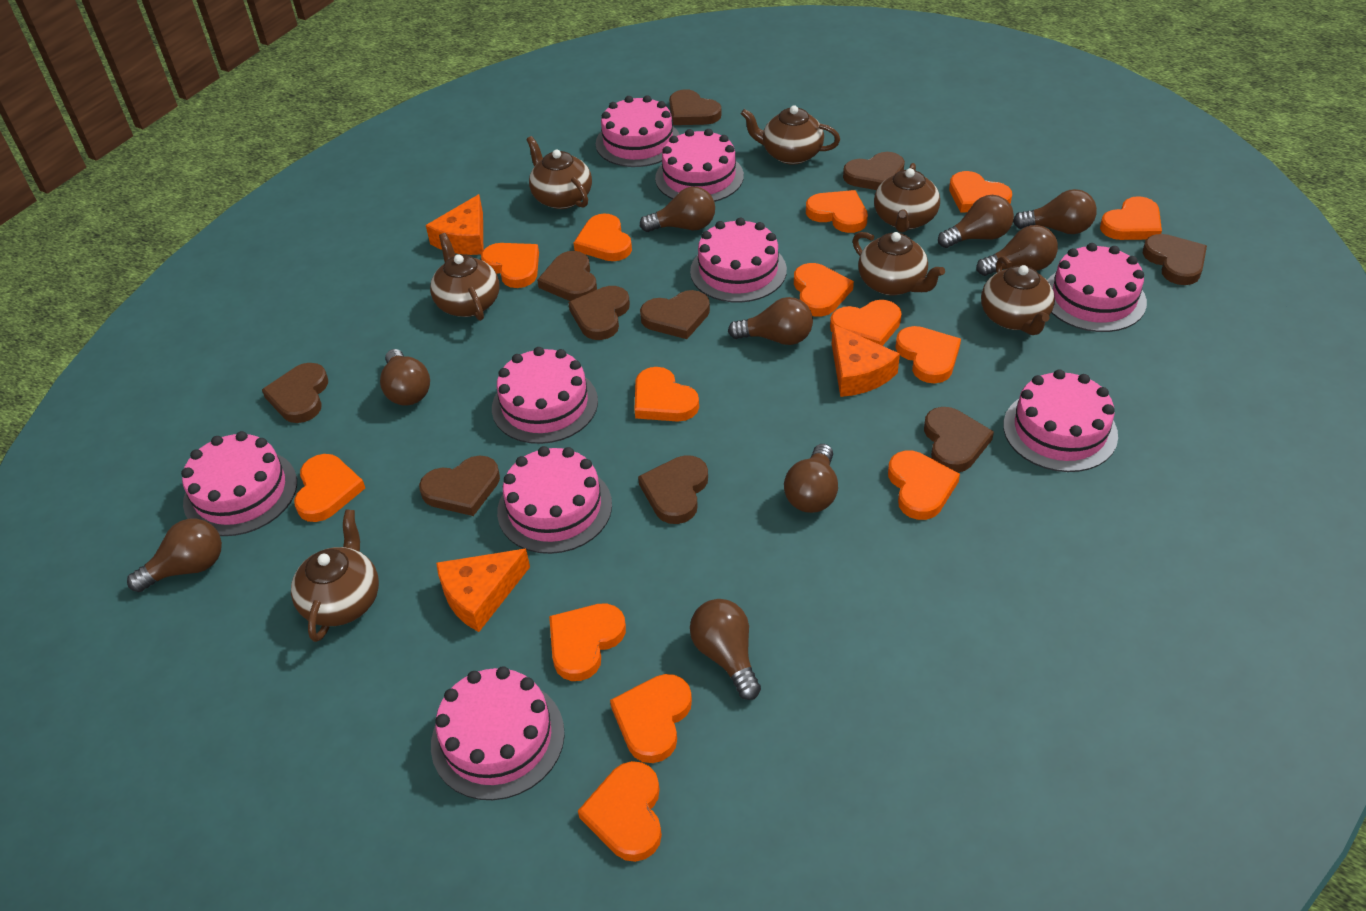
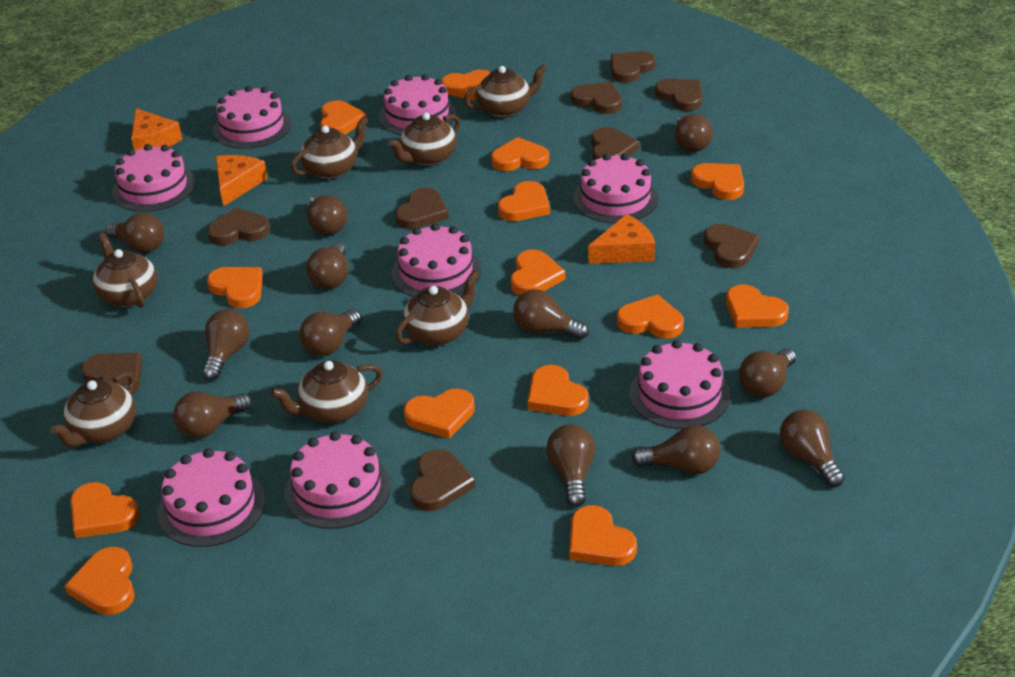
brown heart: [262,363,328,423] [419,456,500,516] [537,251,597,301] [568,286,630,340] [638,455,708,524] [640,290,710,339] [669,89,722,125] [843,152,905,190] [924,407,994,473] [1143,234,1207,285] = 10 -> [81,353,142,395] [207,207,270,245] [395,187,449,229] [410,449,475,511] [571,82,622,114] [591,127,639,160] [611,51,656,83] [655,78,702,111] [704,224,759,269] = 9
brown light bulb: [127,519,222,592] [380,349,430,406] [640,187,715,232] [690,599,761,700] [728,297,813,345] [784,444,838,513] [938,195,1014,248] [976,225,1058,276] [1013,189,1097,234] = 9 -> [106,213,164,253] [173,392,252,438] [202,309,249,381] [299,309,361,356] [306,243,348,289] [307,194,347,235] [513,289,589,339] [546,424,595,507] [632,425,720,474] [675,114,713,152] [739,348,796,397] [780,410,845,487] = 12
pink cake: [181,431,297,536] [431,666,565,800] [492,347,598,444] [497,446,612,554] [596,95,680,167] [655,129,744,202] [690,218,787,303] [1003,369,1118,472] [1047,243,1147,332] = 9 -> [112,144,195,212] [157,448,265,547] [213,86,291,149] [284,431,391,529] [379,74,456,135] [391,223,481,297] [573,153,658,223] [629,340,730,429] = 8

